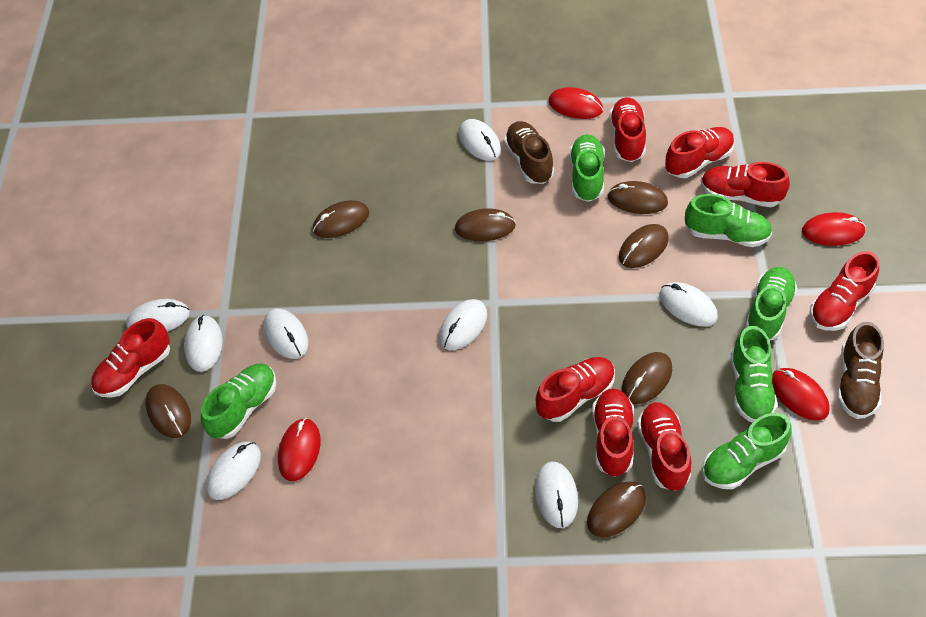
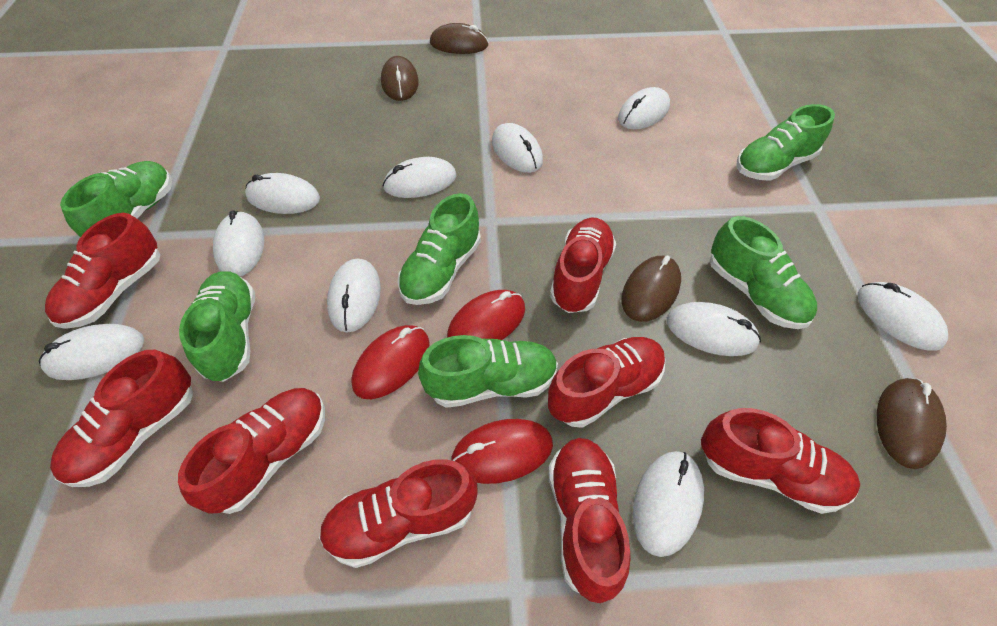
brown mouse: [145,384,191,438] [313,200,369,238] [455,208,516,241] [587,482,646,537] [608,181,668,214] [619,224,669,268] [622,352,672,404] = 7 -> [381,56,419,101] [430,23,489,54] [621,256,681,322] [877,378,947,469] = 4
brown shoe: [504,121,554,184] [837,322,884,419] = 2 -> none = 0
red mouse: [278,418,321,481] [548,87,603,119] [772,368,830,421] [802,212,866,246] = 4 -> [351,325,430,399] [447,290,525,340] [452,419,553,484] = 3
white mouse: [126,299,190,332] [184,315,223,372] [206,441,261,500] [263,309,308,359] [439,299,487,350] [459,119,501,161] [535,462,578,528] [660,282,718,326] = 8 -> [39,324,144,380] [213,210,264,276] [245,173,320,214] [327,258,381,333] [382,157,456,198] [492,123,543,173] [618,87,670,129] [633,451,704,557] [667,302,761,356] [858,282,948,351] = 10

